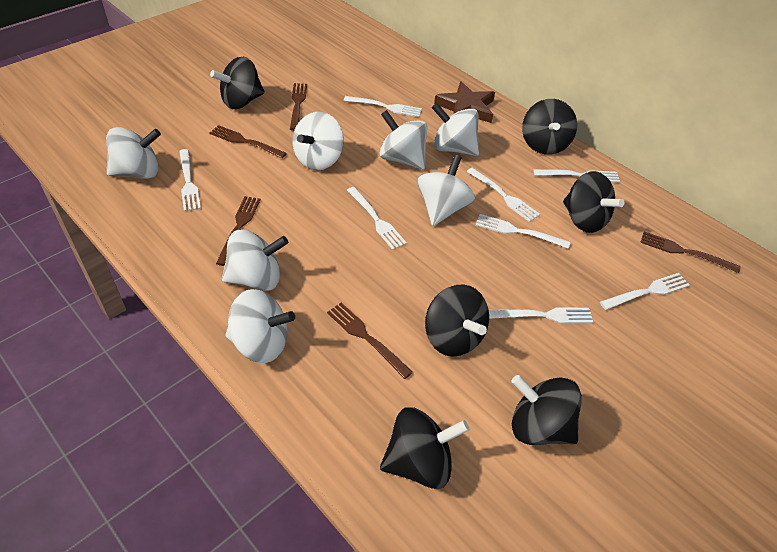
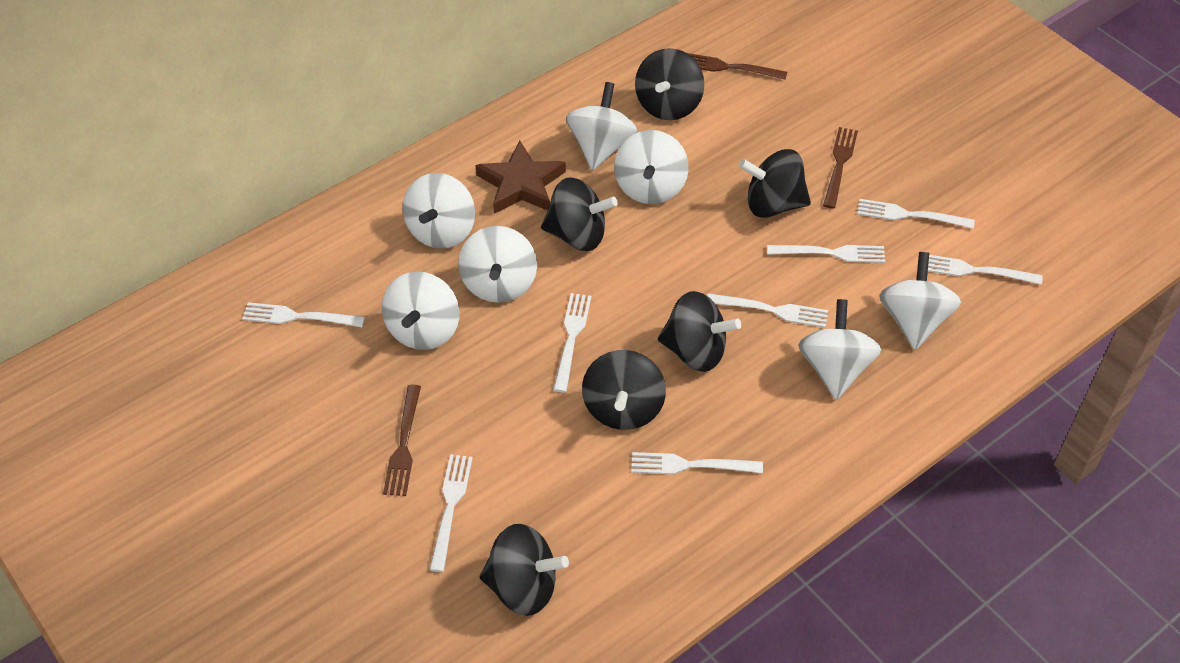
brown fork: [210,125,287,158] [216,196,260,266] [290,83,307,131] [327,303,413,379] [640,231,740,273] = 5 -> [383,385,421,496] [687,53,787,80] [823,127,858,209] = 3

